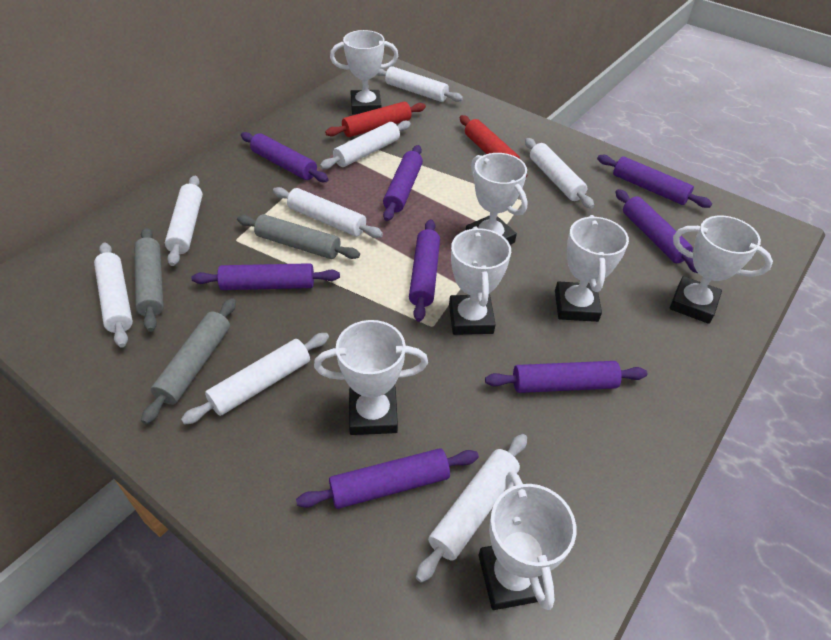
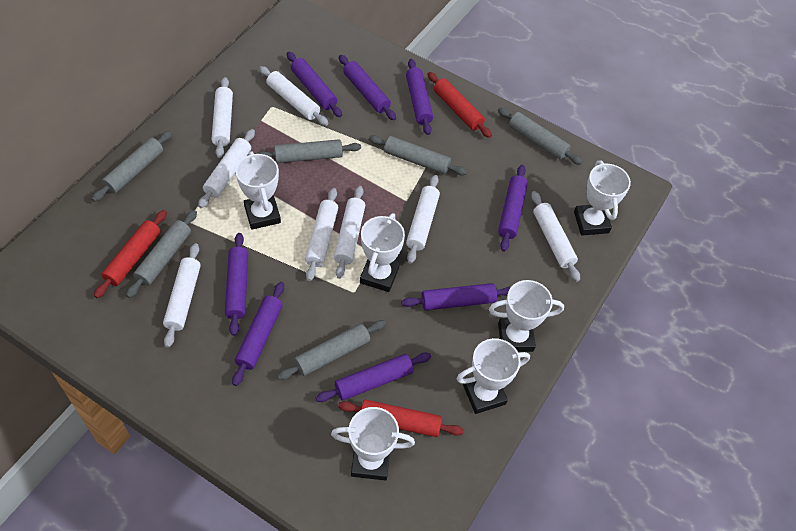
grey rolling pin: [134,227,164,332] [141,298,236,424] [237,214,360,259] = 3 -> [92,131,172,202] [126,210,197,298] [256,139,361,163] [277,320,386,380] [369,135,467,175] [498,107,583,165] = 6
red rolling pin: [325,102,426,137] [460,115,527,177] = 2 -> [94,210,167,298] [338,400,464,437] [427,72,492,138] = 3
white trophy: [314,320,428,435] [330,30,398,115] [449,226,511,335] [466,153,528,245] [479,471,576,610] [555,215,629,322] [670,215,773,324] = 7 -> [236,151,281,230] [331,407,415,480] [360,213,405,292] [457,338,530,414] [489,280,564,352] [574,160,631,235] = 6

